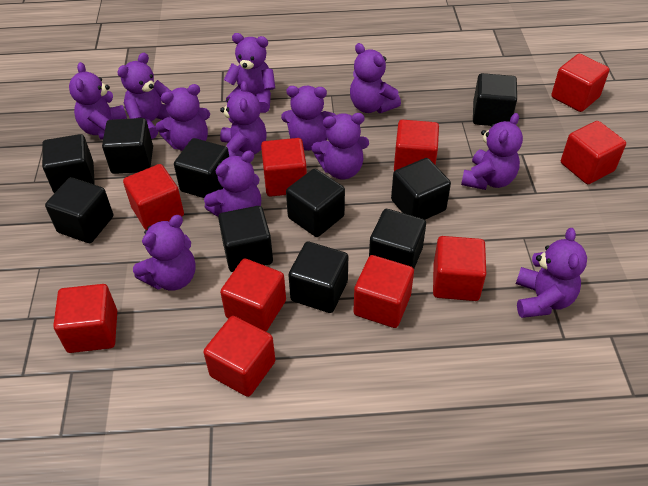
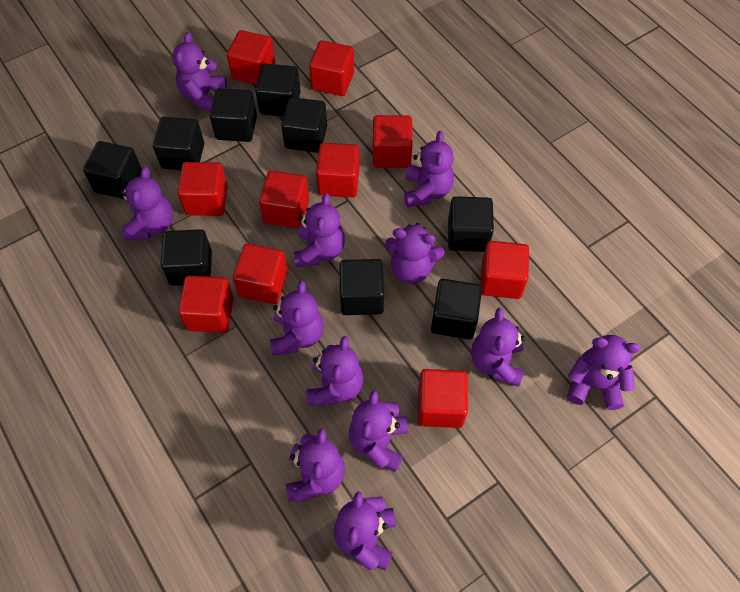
black cube: [42,134,95,193] [45,177,113,243] [102,118,153,174] [174,138,229,198] [218,206,273,272] [286,169,345,237] [288,241,348,313] [369,209,426,268] [391,158,451,220] [473,73,517,126] = 10 -> [83,141,142,199] [153,117,204,170] [161,229,212,286] [210,88,257,142] [255,63,301,117] [281,97,327,153] [339,259,384,315] [431,279,482,339] [448,196,494,252] = 9

